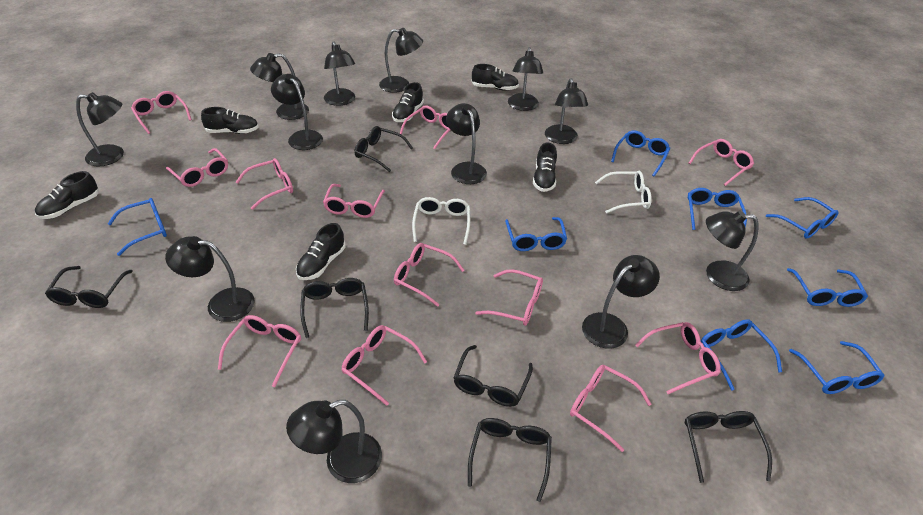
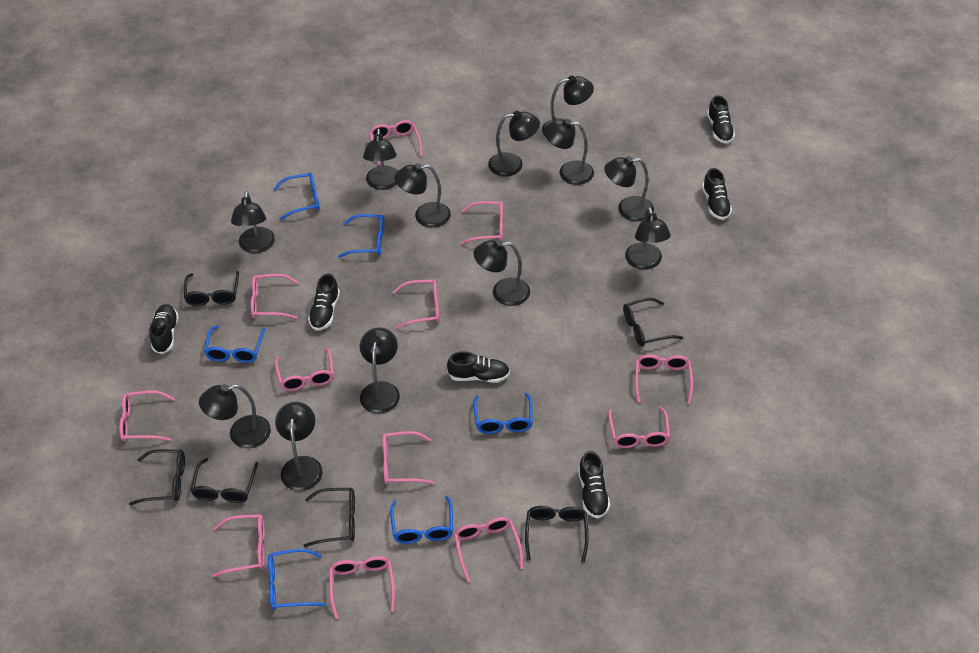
blue glasses: [108,198,167,256] [505,217,567,251] [611,130,670,177] [688,188,747,230] [701,320,782,391] [766,197,839,239] [787,268,868,307] [789,341,885,394] = 8 -> [204,325,265,363] [268,549,325,610] [273,173,320,221] [338,214,384,258] [390,496,453,544] [473,393,533,434] = 6
white glasses: [412,197,470,245] [595,171,652,214] = 2 -> none = 0

